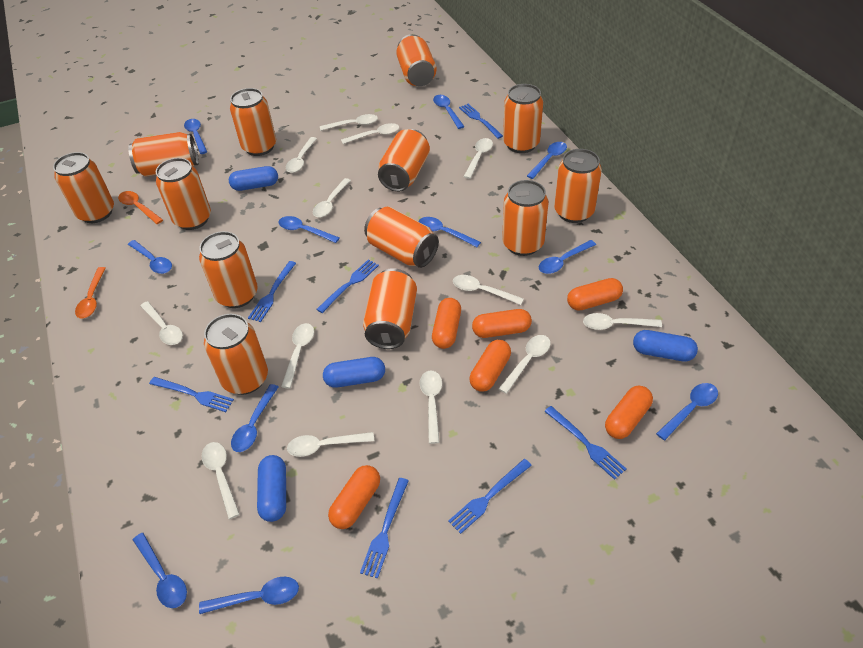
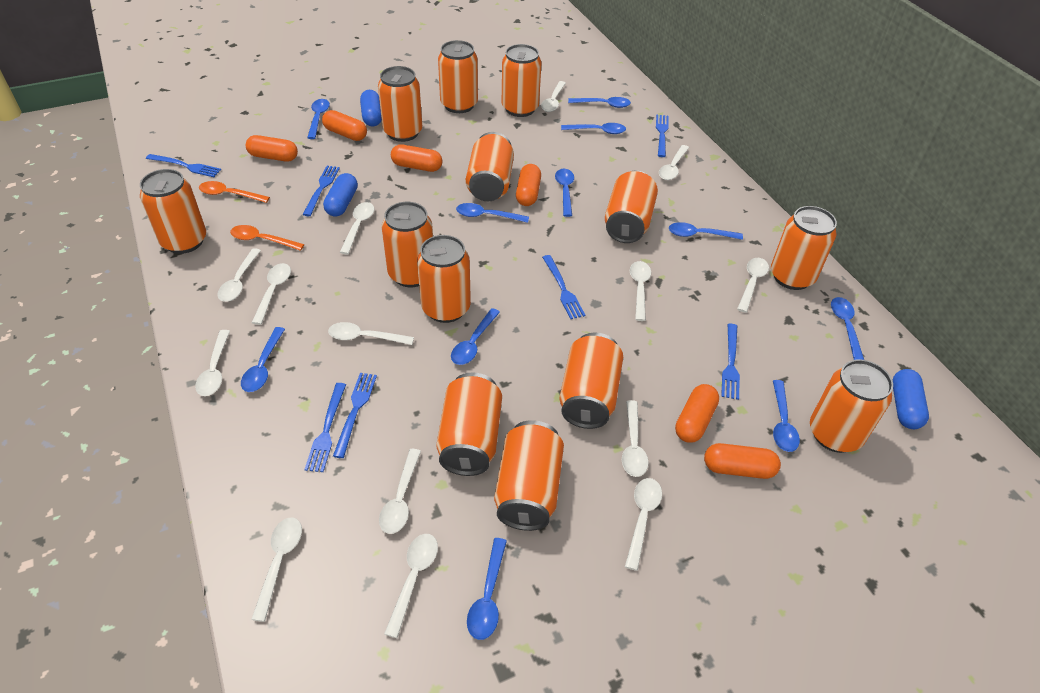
blue capsule: [229,166,278,191] [257,455,286,522] [323,357,385,388] [633,330,698,362] = 4 -> [323,173,358,217] [360,90,382,127] [892,369,929,429] = 3
white spoon: [140,301,183,345] [201,442,240,519] [281,323,314,388] [286,137,317,173] [287,432,374,457] [313,178,351,218] [320,114,378,131] [341,123,399,144] [420,370,442,444] [453,275,524,305] [464,138,493,179] [498,335,551,394] [583,313,662,330] = 13 -> [195,330,230,396] [217,248,261,302] [251,517,302,622] [252,263,291,325] [328,322,414,345] [340,202,374,254] [379,449,421,534] [384,534,438,638] [541,81,566,112] [622,400,649,477] [625,478,662,571] [630,261,651,321] [659,145,689,180] [737,258,769,313] = 14

